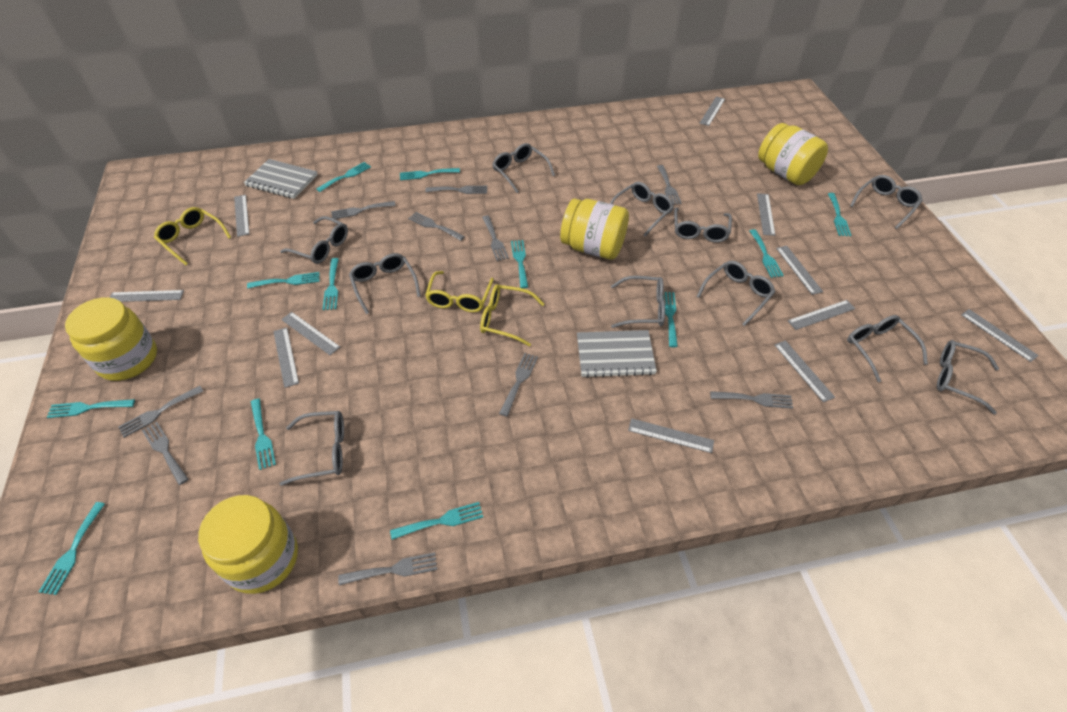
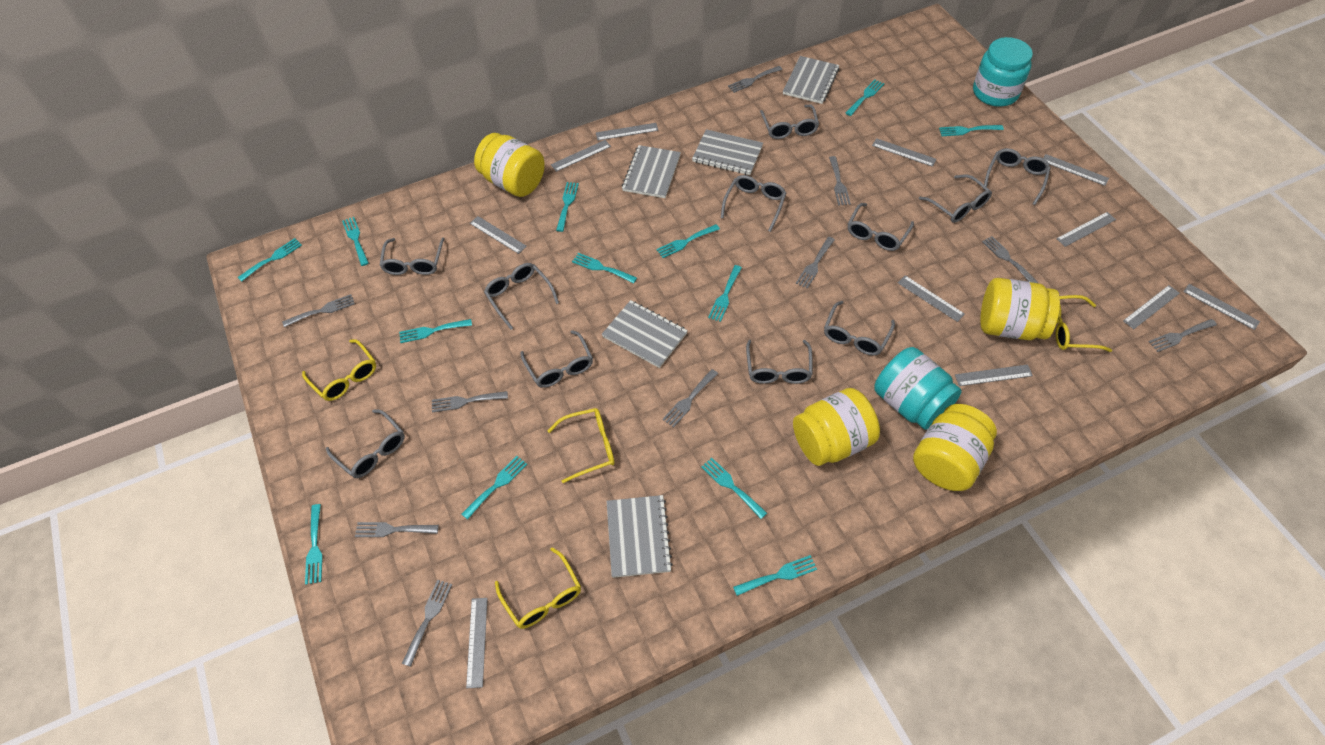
grey notebook: [244,159,318,199] [577,330,657,378] = 2 -> [602,300,688,368] [607,495,673,578] [622,145,681,198] [692,129,763,175] [783,56,839,104] = 5
turquoise fork: [39,502,105,595] [47,399,135,418] [247,272,320,289] [251,398,276,470] [316,162,371,192] [322,258,339,310] [390,502,483,540] [400,168,460,180] [511,240,528,288] [663,292,678,347] [750,229,784,278] [828,193,851,236] = 12 -> [238,238,302,281] [305,504,323,585] [342,217,369,266] [399,319,472,343] [462,456,528,520] [556,182,579,232] [572,253,637,283] [656,224,720,258] [701,458,767,519] [708,265,742,322] [733,555,817,596] [846,80,884,116] [939,125,1004,136] = 13
turquoise jar: none = 0 -> [875,347,962,430] [973,37,1033,107] = 2
yellow glasses: [154,207,231,265] [425,271,494,312] [480,284,544,346] = 3 -> [302,339,376,401] [495,547,581,629] [548,408,615,483] [1056,295,1112,352] = 4

